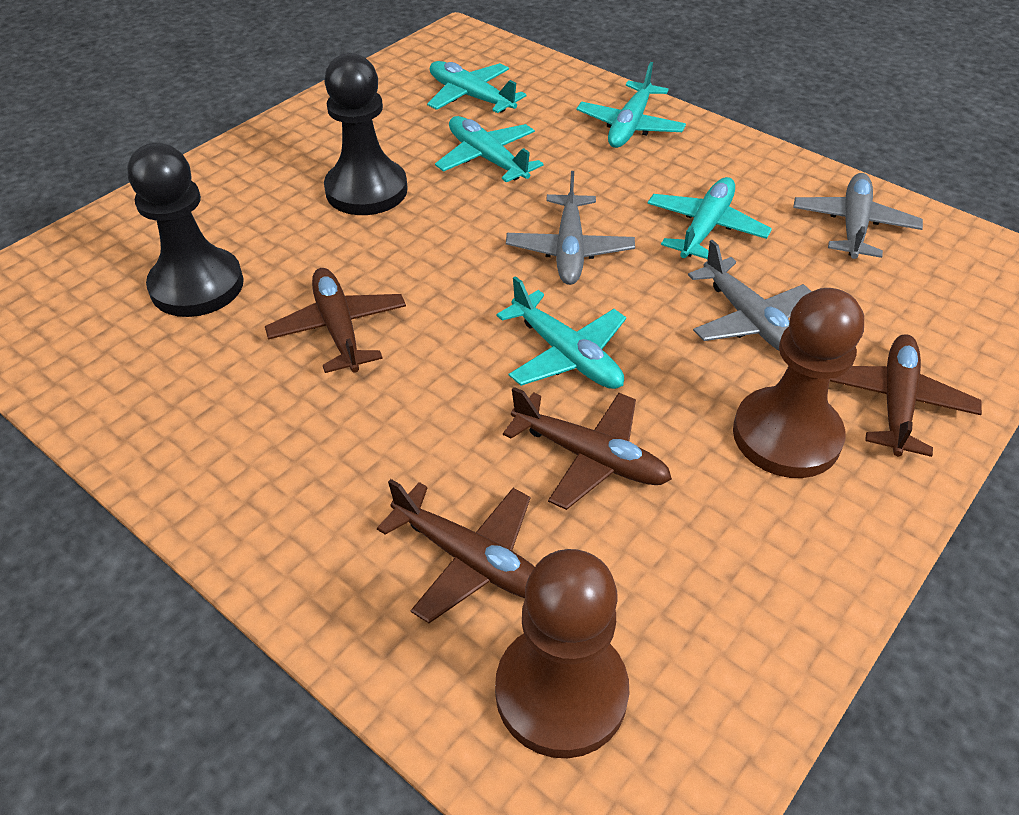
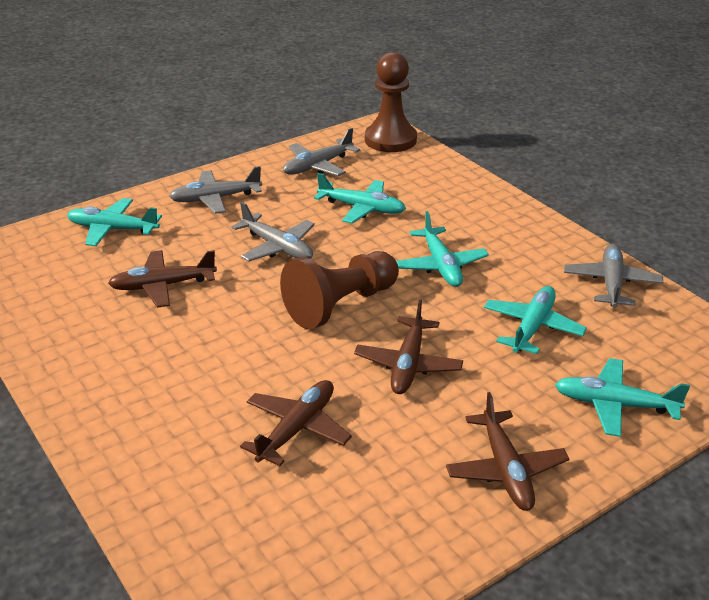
black pawn: [127,143,244,317] [324,53,408,215] = 2 -> none = 0
grey plane: [506,171,635,285] [688,240,812,351] [793,173,923,259] = 3 -> [169,166,262,214] [231,202,315,262] [283,128,360,176] [564,244,663,308] = 4

